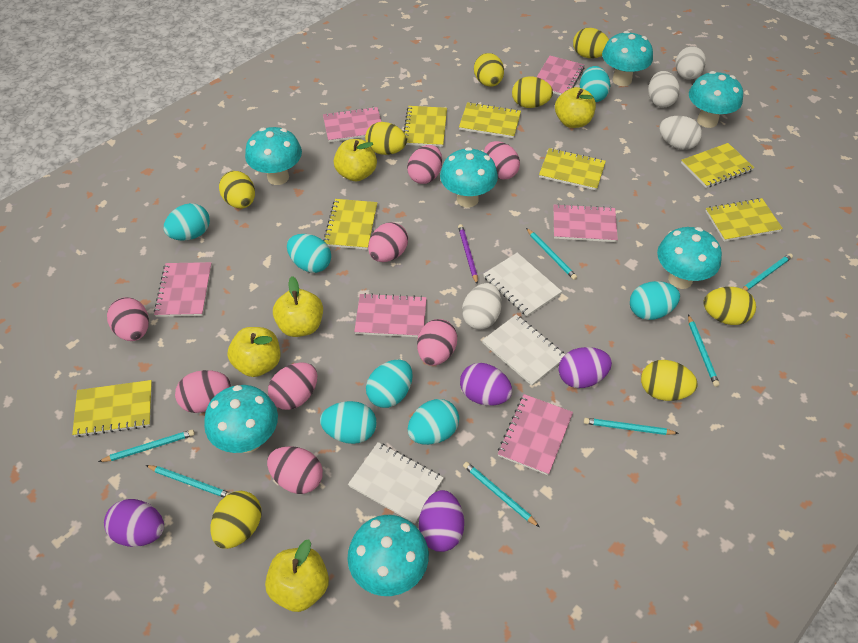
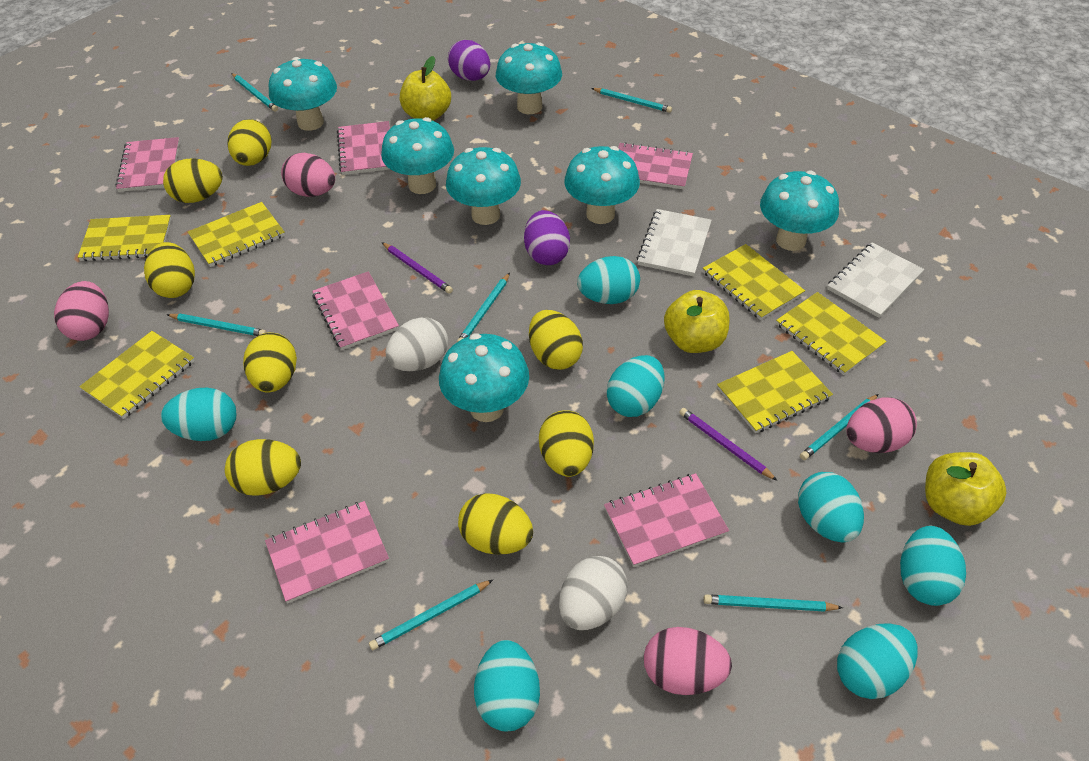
pink egg: [107,297,149,341] [175,370,231,413] [267,446,323,494] [268,362,317,410] [368,222,408,262] [407,145,442,184] [417,319,457,366] [484,141,520,180] = 8 -> [54,281,109,341] [281,153,335,197] [644,627,732,695] [846,397,917,453] = 4
purple egg: [104,499,164,547] [419,490,464,552] [460,363,512,405] [558,347,612,388] = 4 -> [448,40,490,81] [524,210,570,265] = 2
purple pencil: [458,224,478,285] = 1 -> [382,242,453,294] [679,408,778,481] = 2
white egg: [462,283,502,329] [648,71,680,107] [659,116,702,150] [675,46,706,80] = 4 -> [386,317,448,371] [559,556,628,630] = 2
white notebook: [348,442,444,524] [482,314,565,386] [483,253,562,317] = 3 -> [637,209,712,276] [827,243,924,318] = 2
yellow apple: [228,327,280,377] [265,540,329,612] [273,276,323,337] [334,139,377,181] [555,87,596,128] = 5 -> [400,56,451,121] [664,290,729,353] [925,452,1006,526] = 3
yellow notebook: [72,380,152,437] [323,199,378,250] [404,106,447,147] [459,102,521,138] [539,148,606,190] [681,143,754,188] [706,198,783,242] = 7 -> [78,215,171,261] [79,331,195,419] [188,202,285,267] [703,244,805,320] [717,351,833,433] [776,292,886,375] = 6

